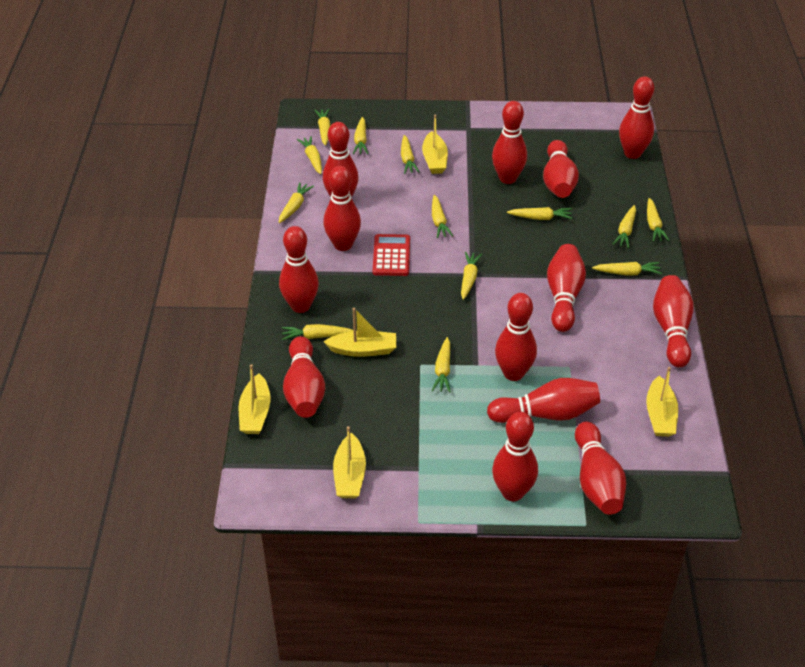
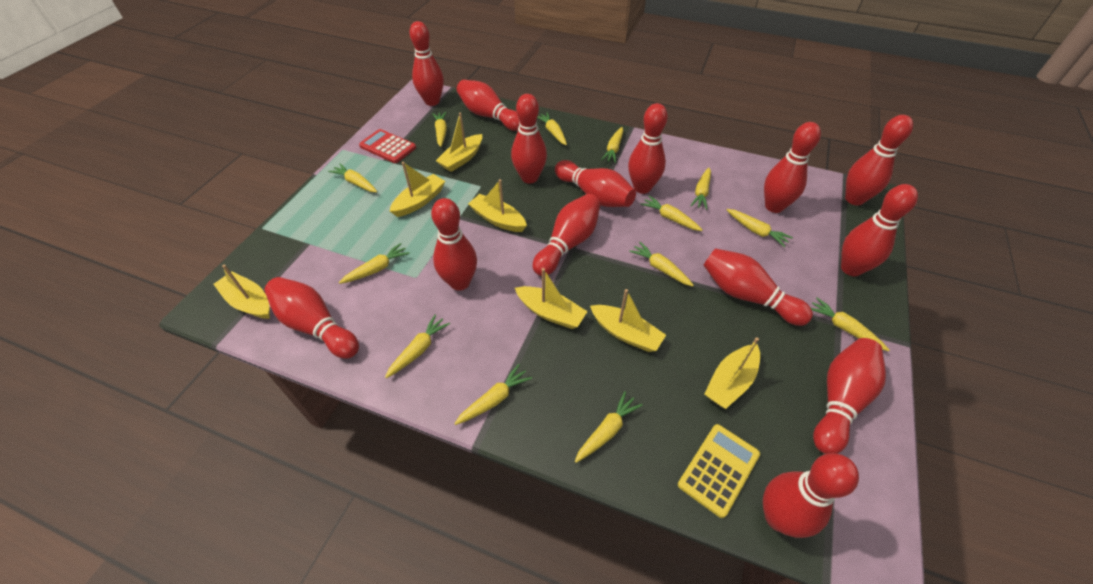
red bowling pin: [279,226,319,313] [283,336,325,418] [323,122,359,198] [323,166,361,251] [487,378,600,423] [492,101,527,184] [492,412,538,501] [495,293,537,381] [543,140,579,198] [547,244,586,332] [575,421,626,515] [619,76,654,159] [653,275,694,368] = 13 -> [265,277,359,359] [409,21,444,106] [431,198,477,291] [457,80,520,131] [511,94,547,184] [533,194,601,276] [555,160,636,207] [628,103,668,194] [703,248,813,326] [763,453,859,538] [764,122,821,213] [813,338,886,454] [841,184,918,276] [845,115,913,206] = 14
yellow boat: [239,364,270,434] [323,308,396,357] [333,426,366,498] [422,115,448,174] [646,367,678,437] = 5 -> [213,264,270,319] [390,162,445,217] [436,113,482,172] [468,179,527,232] [515,268,588,329] [590,289,666,352] [704,337,760,409] = 7
yellow calculator: none = 0 -> [678,424,760,518] = 1

